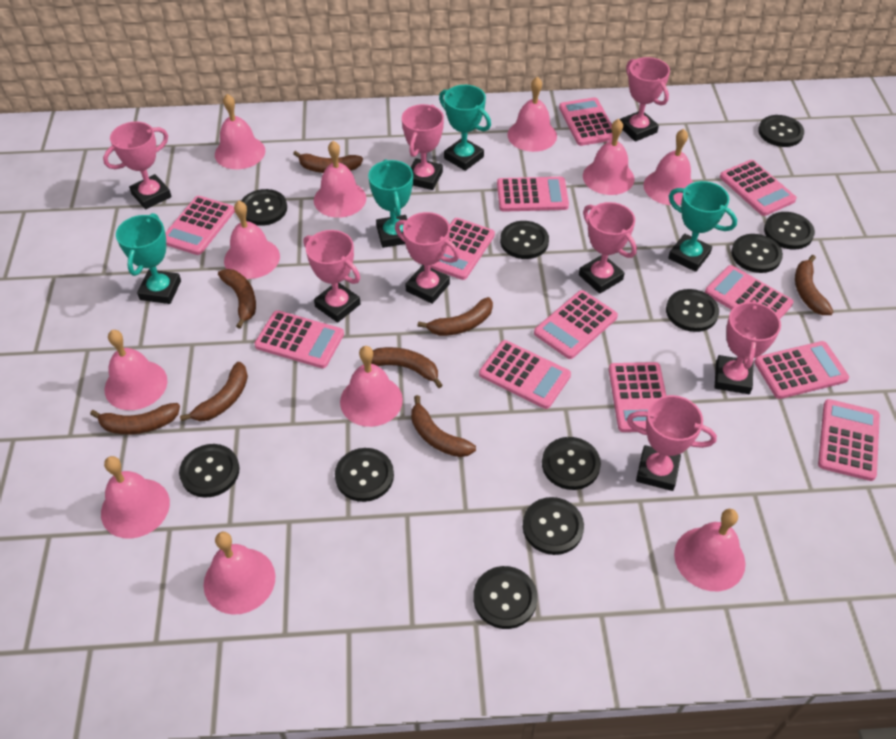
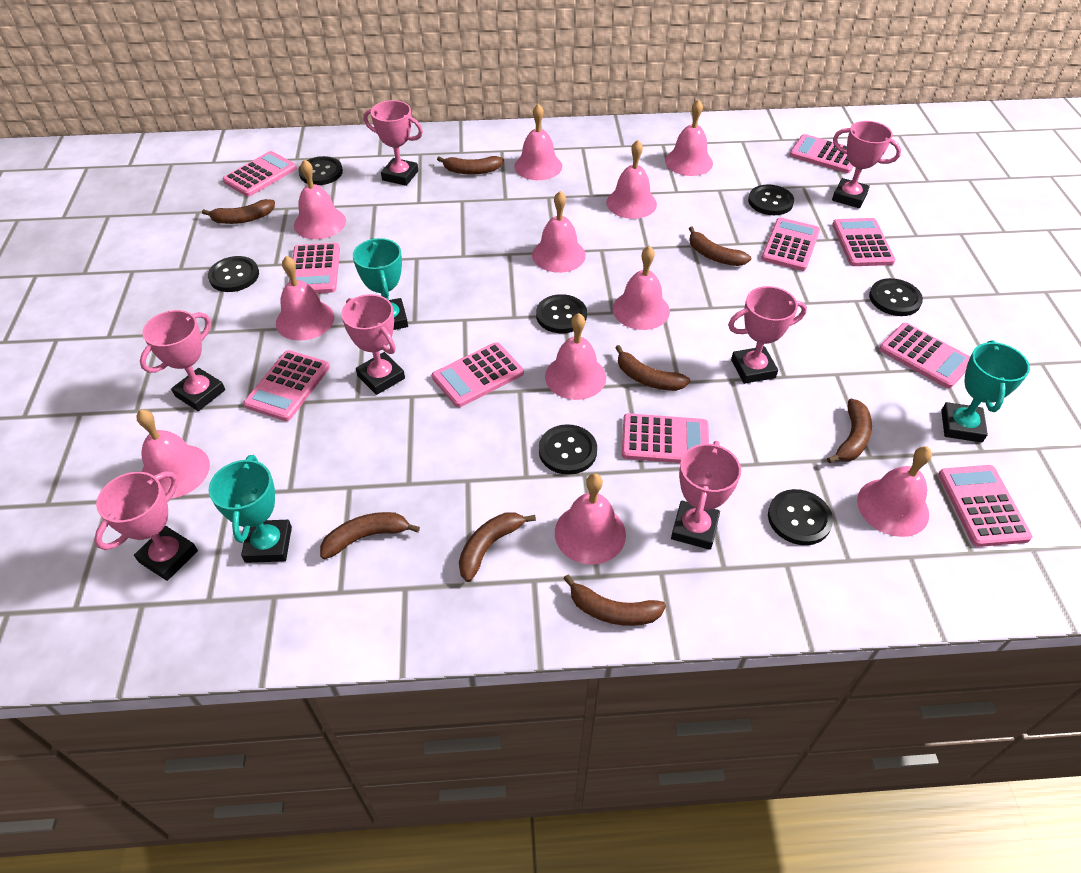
black button: [179,444,240,498] [241,189,287,226] [335,448,394,502] [473,566,538,629] [500,221,549,259] [523,497,584,555] [542,437,601,490] [666,289,719,332] [731,234,783,273] [758,115,804,147] [764,212,815,250] = 11 -> [208,256,259,292] [298,156,343,185] [536,294,587,333] [539,424,597,475] [748,184,794,215] [768,489,833,545] [869,278,923,316] = 7
pink calculator: [165,196,235,255] [254,310,344,368] [431,218,495,280] [479,340,571,409] [497,177,569,212] [534,290,618,359] [559,97,613,146] [609,362,666,432] [705,265,793,319] [720,160,797,216] [754,341,849,399] [818,399,880,481] = 12 -> [222,151,297,197] [243,350,330,421] [289,243,340,293] [432,342,524,407] [622,413,709,463] [761,217,820,271] [790,134,854,173] [832,218,896,266] [879,323,970,389] [938,465,1033,547] = 10
pink trophy: [103,121,172,209] [304,230,360,323] [395,212,460,304] [402,104,444,190] [579,202,637,294] [620,57,670,142] [627,395,717,491] [715,299,781,394] = 8 -> [94,471,198,581] [140,310,225,411] [341,294,405,395] [364,100,423,186] [671,441,741,550] [728,286,807,384] [832,121,901,208] = 7
turquoise trophy: [116,213,181,304] [368,159,413,248] [439,85,491,171] [668,181,737,272] = 4 -> [208,455,292,563] [353,238,408,330] [941,340,1030,443] = 3

